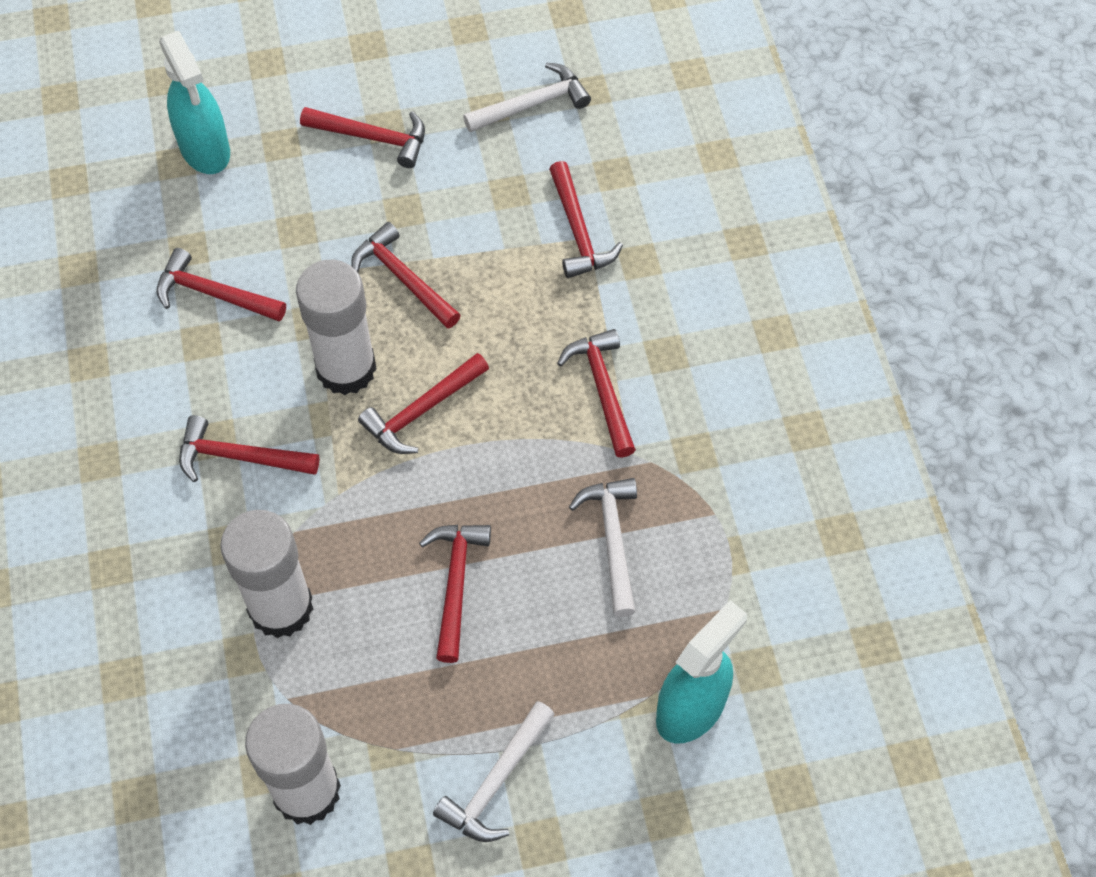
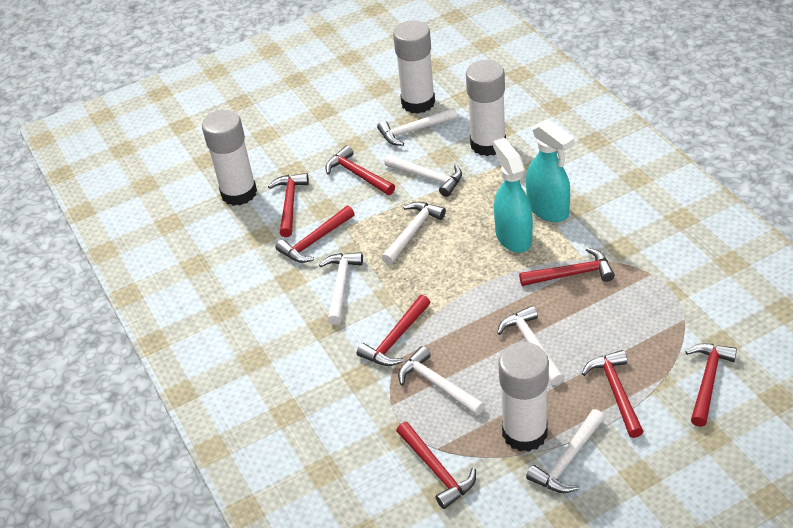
white glue stick: [220,510,313,638] [245,704,341,825] [296,260,377,395] = 3 -> [202,110,257,206] [393,20,435,114] [466,60,506,156] [498,342,549,452] = 4
white hammer: [433,701,555,842] [463,62,591,132] [569,478,637,617] = 3 -> [319,252,363,325] [377,108,458,146] [382,202,446,265] [384,154,462,197] [398,346,485,416] [497,306,565,385] [526,409,605,493] = 7

